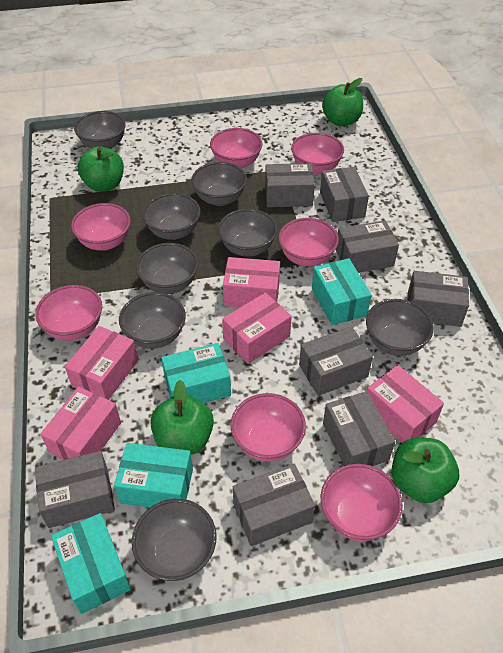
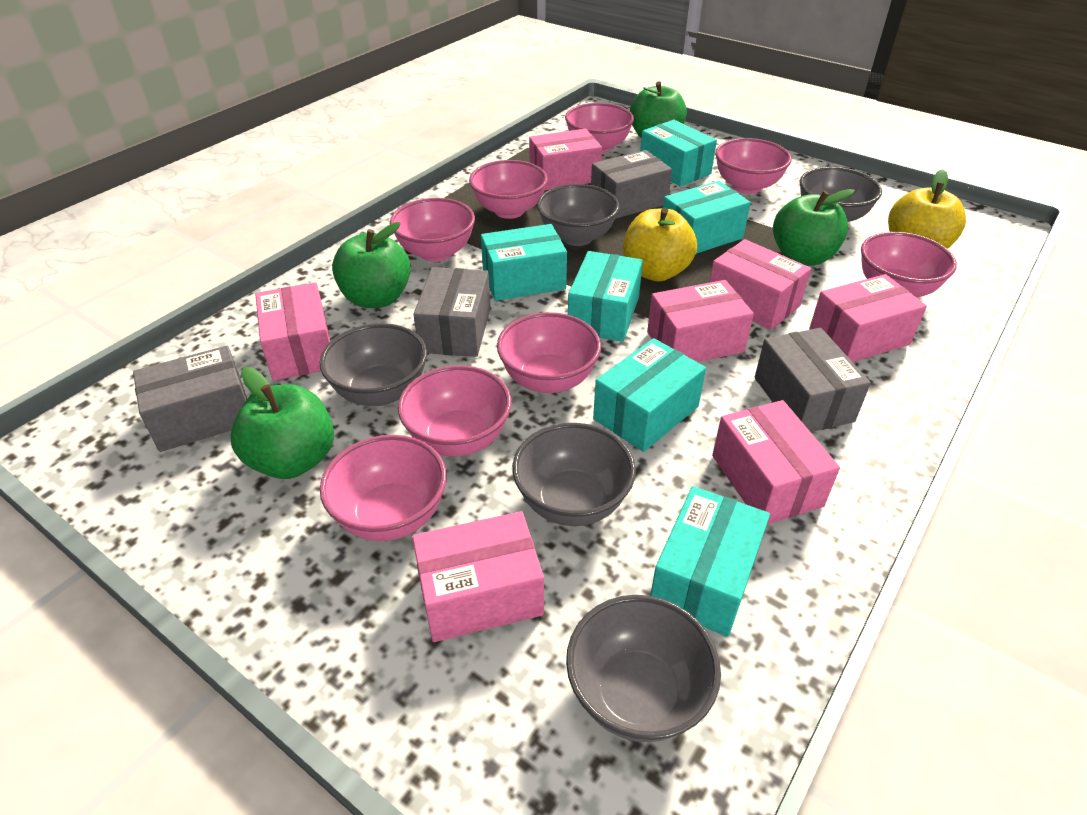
grey bowl: [74,111,126,149] [119,292,186,349] [132,499,217,581] [136,243,199,294] [142,193,201,240] [191,162,247,206] [218,209,278,257] [366,299,434,356] = 8 -> [320,323,427,406] [512,423,636,526] [537,184,619,246] [566,595,721,742] [799,167,882,222] = 5
grey box: [35,451,115,528] [233,464,315,546] [265,163,315,207] [299,326,373,396] [320,167,369,222] [323,391,395,466] [336,220,399,273] [408,271,469,327] = 8 -> [133,346,247,452] [413,267,491,357] [591,150,672,219] [755,328,871,432] = 4
pink bowl: [35,285,102,341] [71,203,131,250] [210,128,262,169] [230,393,306,461] [278,218,339,267] [291,133,344,175] [321,464,403,541] = 7 -> [320,435,447,541] [390,198,475,262] [398,365,512,456] [469,160,548,219] [497,312,601,393] [565,103,634,153] [715,138,791,194] [861,232,957,297] = 8
pink box: [41,387,121,460] [65,326,138,400] [222,292,292,364] [223,257,280,307] [367,365,444,443] = 5 -> [255,282,330,381] [412,511,544,642] [529,129,602,191] [647,280,754,362] [709,239,811,330] [712,400,840,524] [809,274,927,362] = 7
turquoise box: [51,513,131,614] [114,443,193,508] [161,343,231,403] [312,258,371,325] = 4 -> [481,224,567,301] [568,251,643,342] [593,338,706,452] [640,120,717,187] [650,486,770,637] [663,181,751,254] = 6
yellow apple: none = 0 -> [623,208,697,281] [888,169,966,249] = 2

